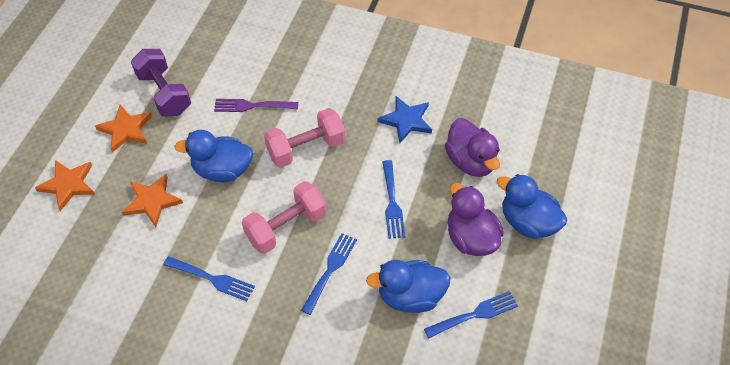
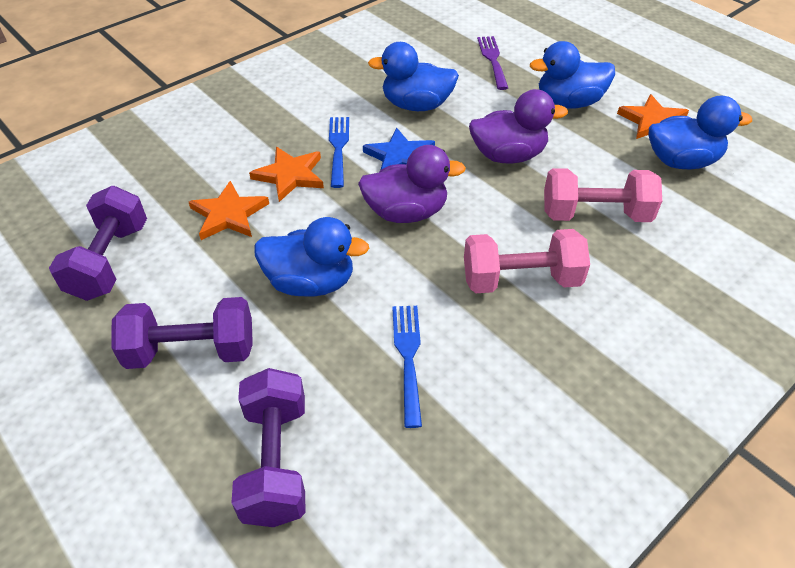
blue duck: [174,130,253,182] [366,260,451,313] [497,174,567,239] = 3 -> [254,217,369,297] [368,42,459,111] [530,41,615,109] [649,95,752,169] = 4
blue fork: [164,256,255,301] [301,233,357,315] [382,160,405,239] [424,291,518,338] = 4 -> [329,117,349,188] [392,306,422,428] = 2
purple dumbbell: [131,49,191,117] = 1 -> [49,186,147,301] [111,297,253,369] [231,368,305,527] = 3

